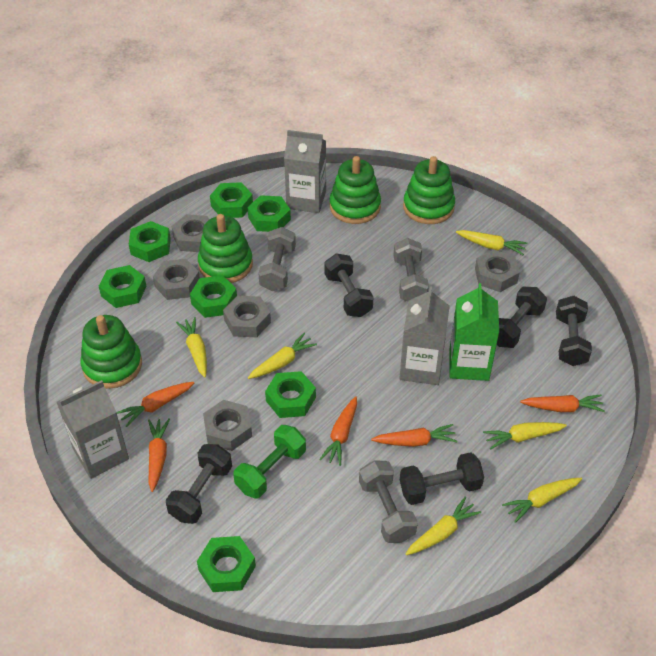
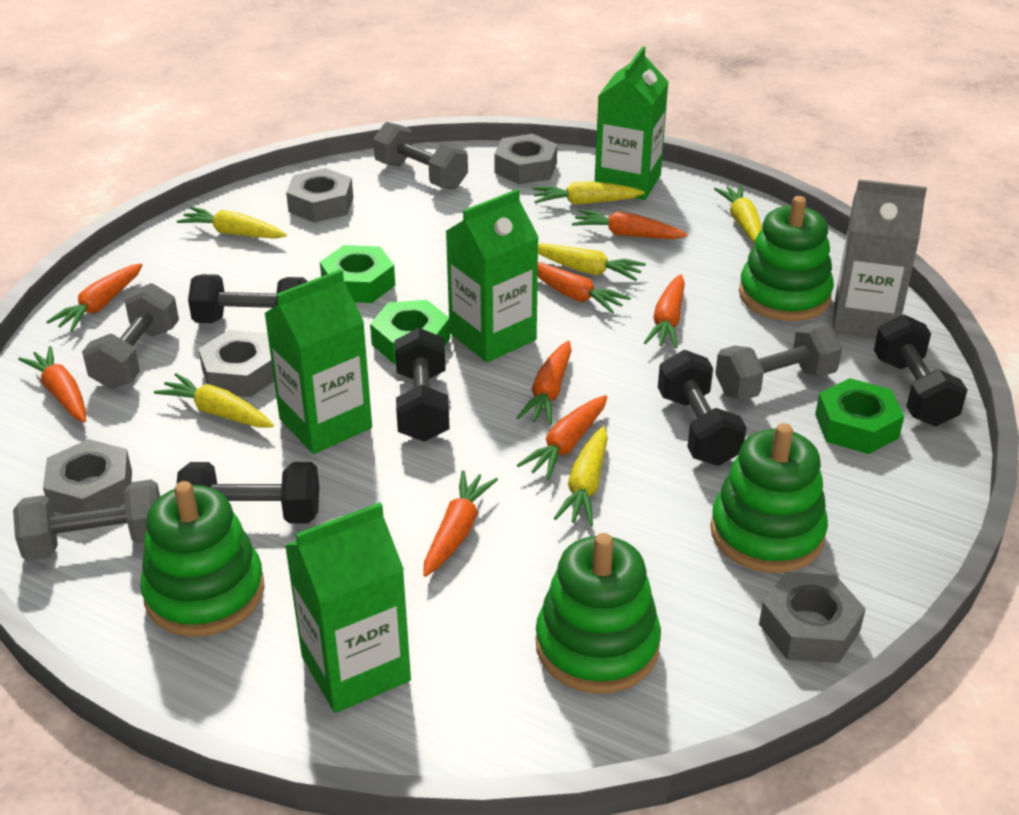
green carton: [450,283,499,381] = 1 -> [264,269,372,454] [285,502,411,713] [446,189,539,363] [595,46,668,200] = 4
green dumbbell: [233,425,306,498] = 1 -> none = 0
green nut: [99,265,147,308] [129,221,171,262] [190,275,237,318] [197,536,256,592] [210,182,253,218] [247,195,291,232] [265,371,316,418] = 7 -> [320,245,395,303] [370,300,450,364] [815,378,904,454] = 3
grey carton: [57,380,129,479] [284,130,326,213] [399,287,450,385] = 3 -> [833,179,927,338] = 1
grey dumbbell: [258,227,296,291] [359,460,418,543] [394,238,429,301] = 3 -> [13,480,160,561] [82,283,179,389] [373,122,468,189] [715,323,842,400] = 4
orange carrot: [116,382,194,427] [148,418,170,492] [319,396,357,466] [371,424,457,447] [520,394,605,412] = 5 -> [18,346,86,422] [46,263,142,332] [423,470,498,577] [516,341,571,425] [517,395,607,480] [538,262,631,314] [572,209,688,239] [644,274,685,348] = 8

